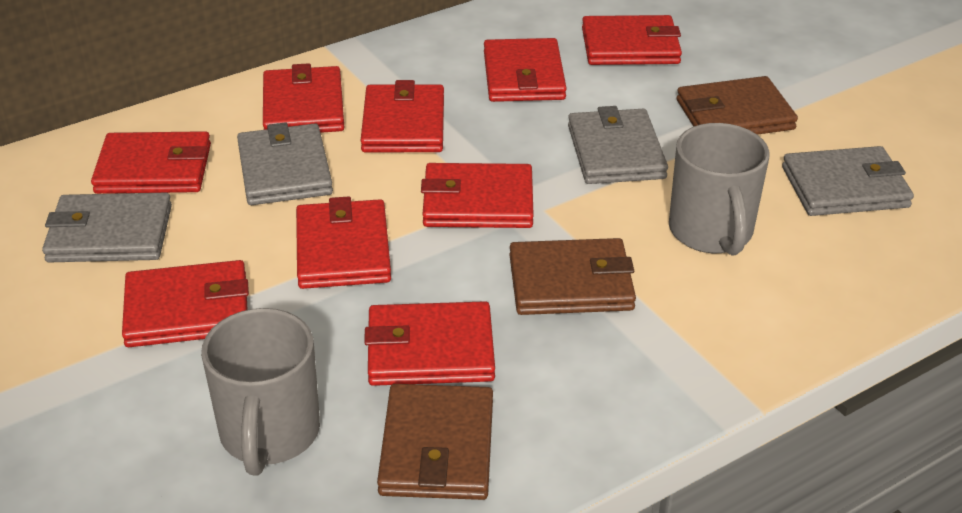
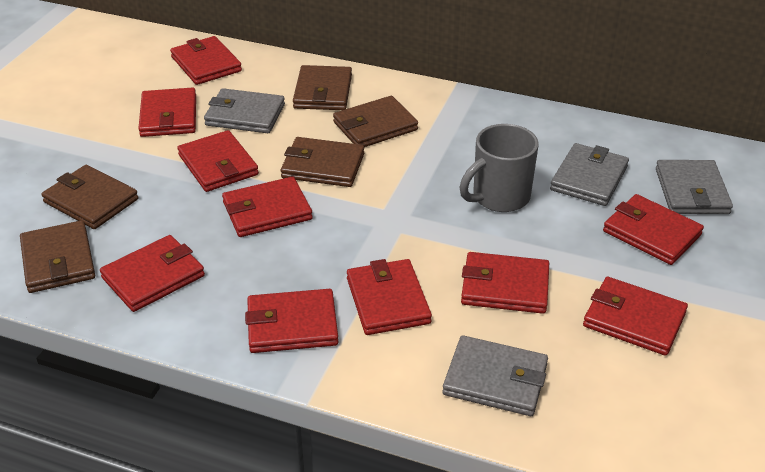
brown wallet: [377,384,493,500] [509,238,636,315] [677,76,798,135] = 3 -> [20,220,95,293] [41,165,138,229] [281,137,364,187] [293,65,352,110] [333,96,418,147] = 5
grey mug: [201,308,320,475] [669,123,770,256] = 2 -> [459,124,539,212] = 1
red wallet: [91,131,211,194] [122,260,249,347] [263,63,344,133] [296,197,391,289] [361,80,444,152] [364,301,495,386] [421,163,534,228] [484,38,567,102] [582,15,682,65] = 9 -> [100,235,205,312] [138,88,196,137] [170,36,242,85] [178,130,259,192] [222,177,313,237] [245,289,338,353] [347,259,432,335] [461,252,549,314] [583,277,688,356] [603,194,704,265] = 10

